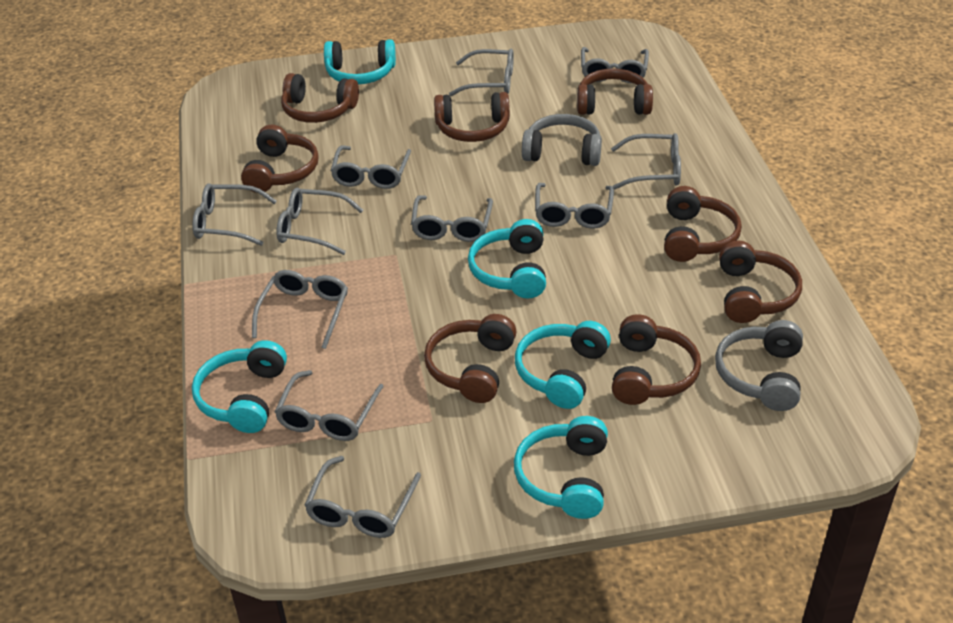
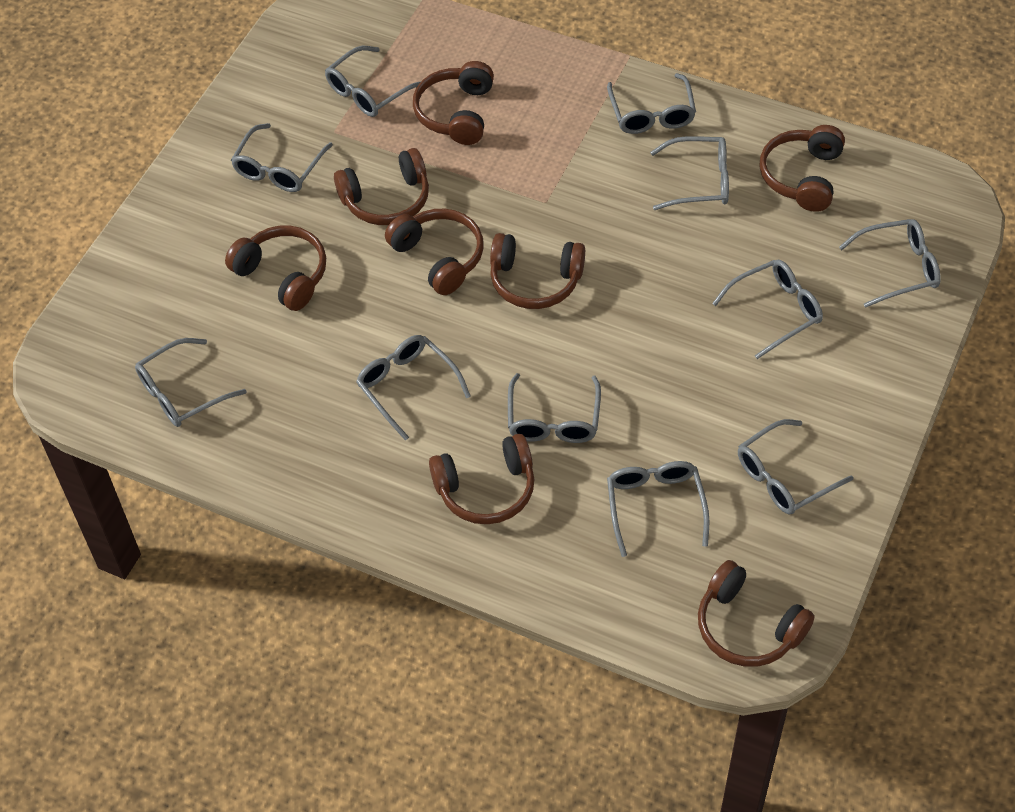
grey headphones: [522,114,602,166] [715,320,803,411] = 2 -> none = 0
turquoise headphones: [192,340,287,433] [324,39,396,85] [468,219,546,298] [514,416,608,519] [515,321,611,409] = 5 -> none = 0

